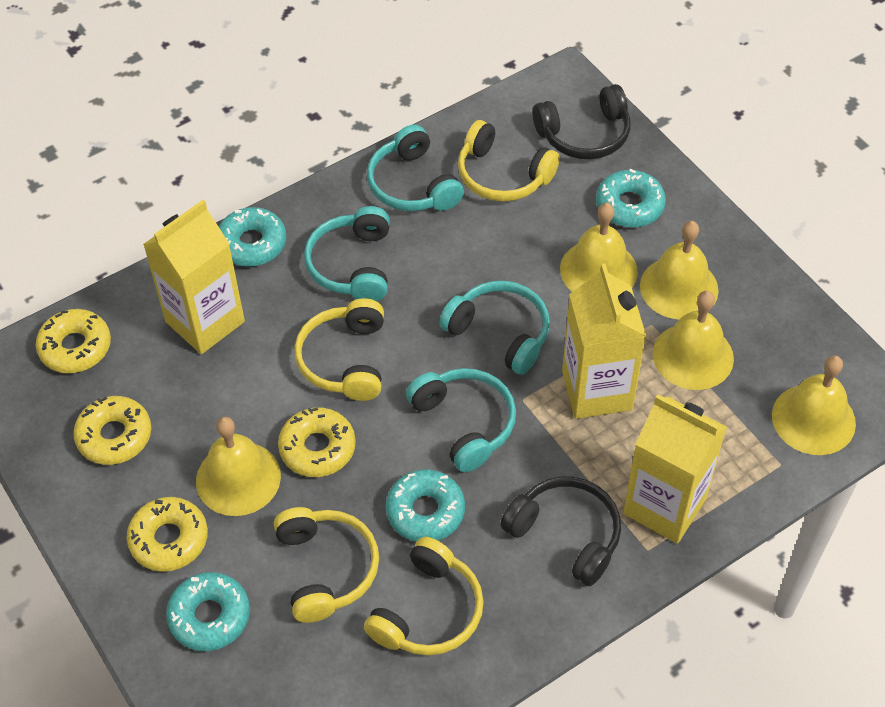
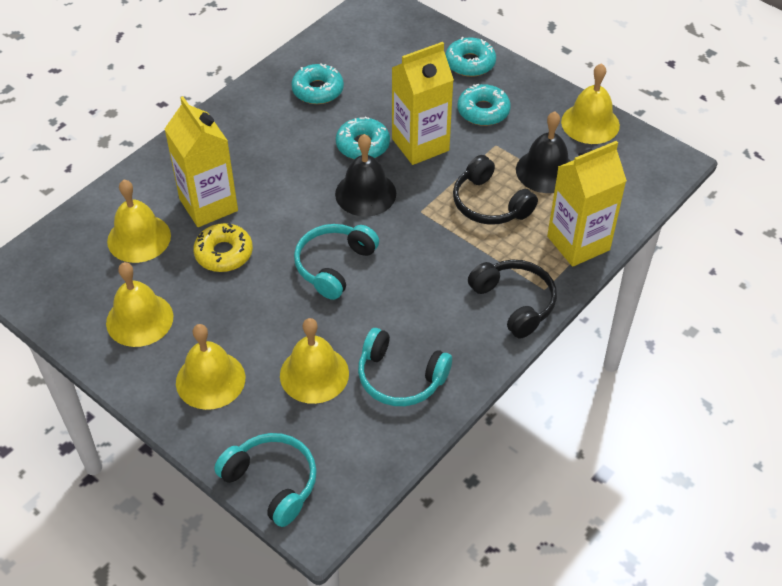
black bell: none = 0 -> [335,134,396,217] [516,111,571,193] = 2
turquoise headphones: [304,206,390,301] [367,125,464,211] [406,368,516,472] [439,281,550,375] = 4 -> [214,433,317,527] [294,224,379,300] [358,328,452,406] = 3
yellow donut: [36,309,111,373] [73,396,152,465] [126,497,208,572] [278,407,356,477] = 4 -> [193,223,253,272] = 1
yellow headphones: [274,507,379,623] [294,298,384,401] [364,537,484,655] [458,120,560,202] = 4 -> none = 0

